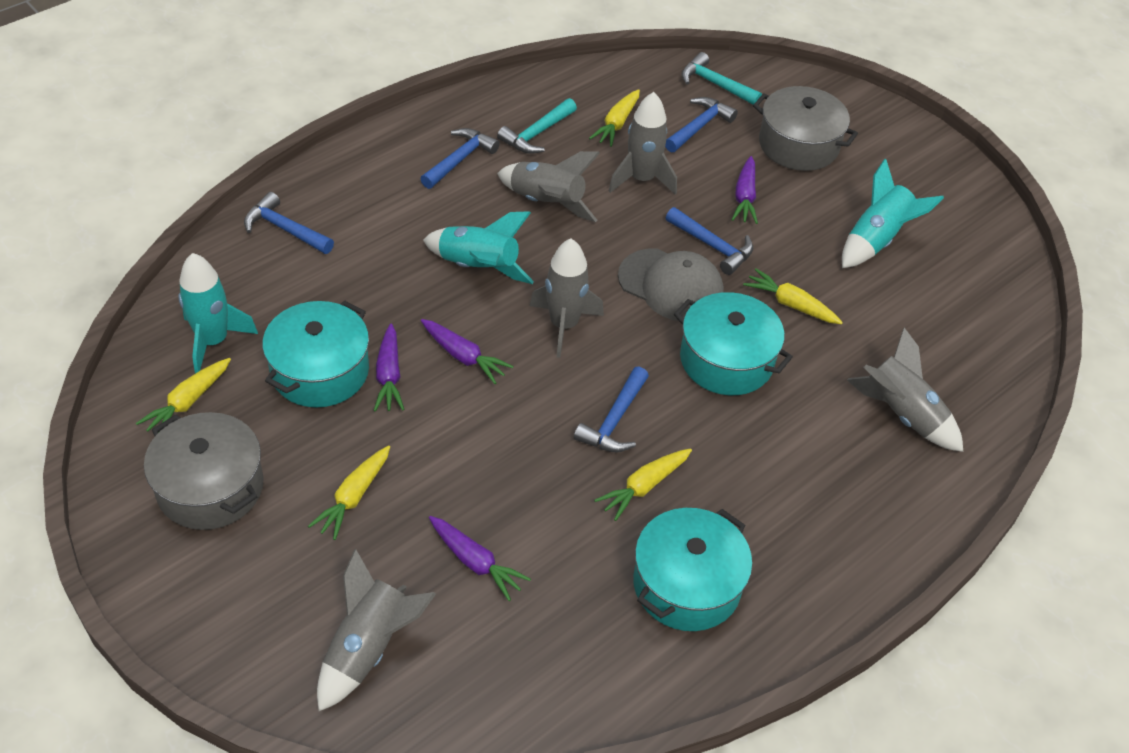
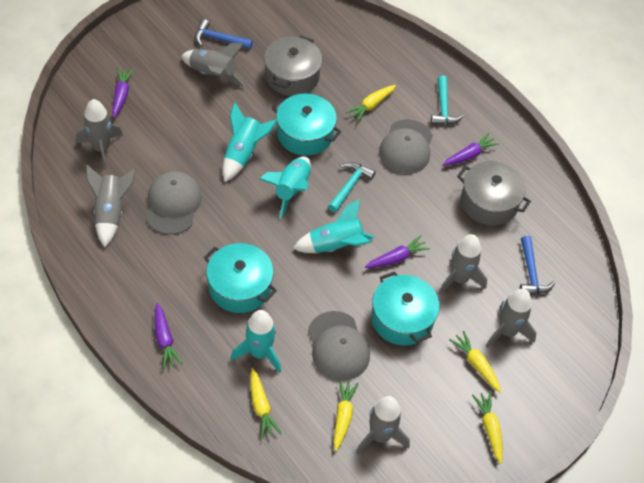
blue hammer: [244,192,334,254] [420,128,500,189] [574,367,649,452] [665,97,738,152] [666,207,753,275] = 5 -> [195,19,253,49] [520,236,555,294] = 2
grey cap: [618,248,724,321] = 1 -> [146,171,202,235] [308,311,370,381] [379,119,433,174] = 3
grey rocket: [317,549,436,711] [497,151,600,222] [530,238,604,358] [609,92,677,195] [847,328,963,452] = 5 -> [76,99,123,169] [86,165,136,247] [181,43,246,87] [356,396,410,455] [439,234,487,295] [486,289,537,348] = 6
turquoise rocket: [178,253,258,374] [423,211,534,284] [842,159,944,268] = 3 -> [223,102,277,182] [230,310,281,373] [259,156,311,219] [293,199,374,253] = 4

